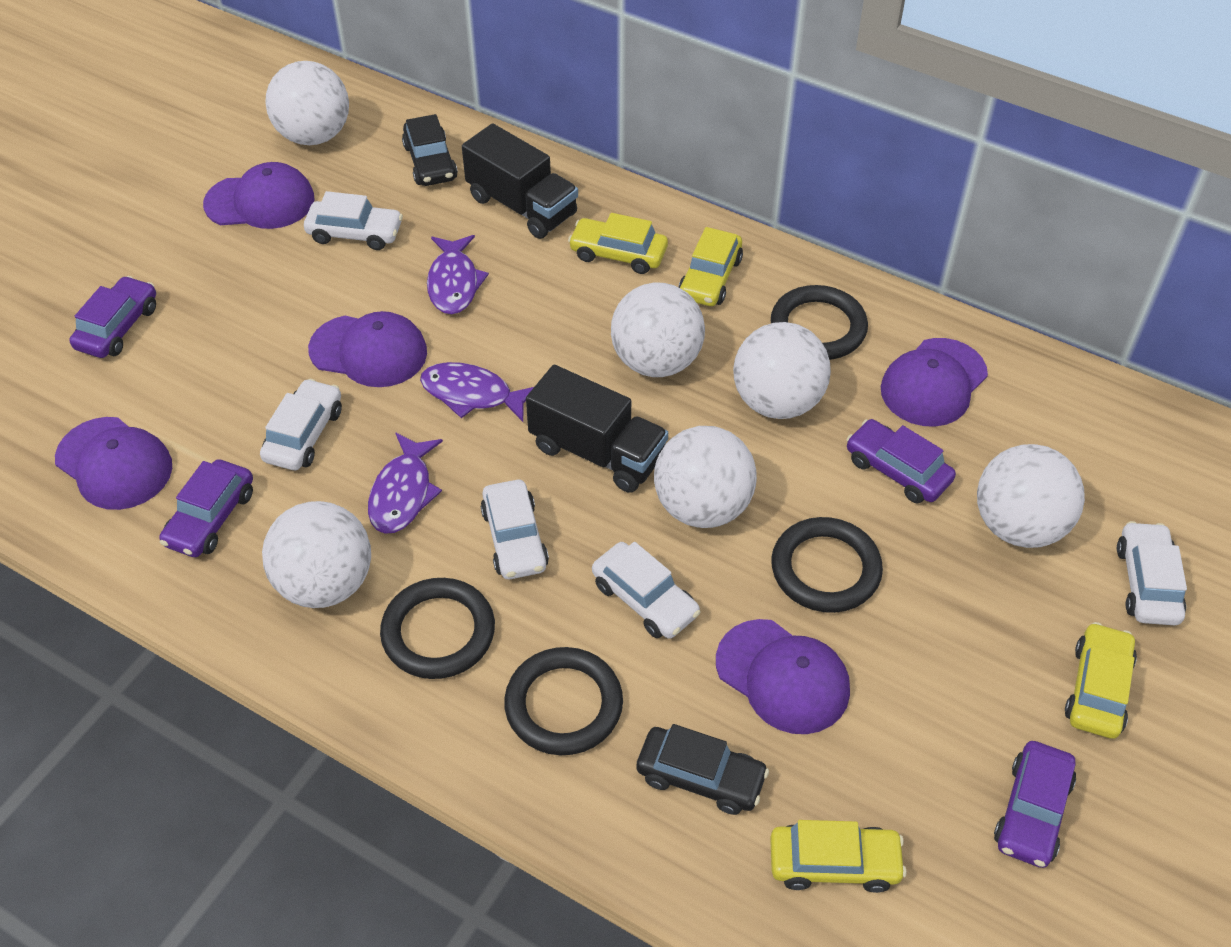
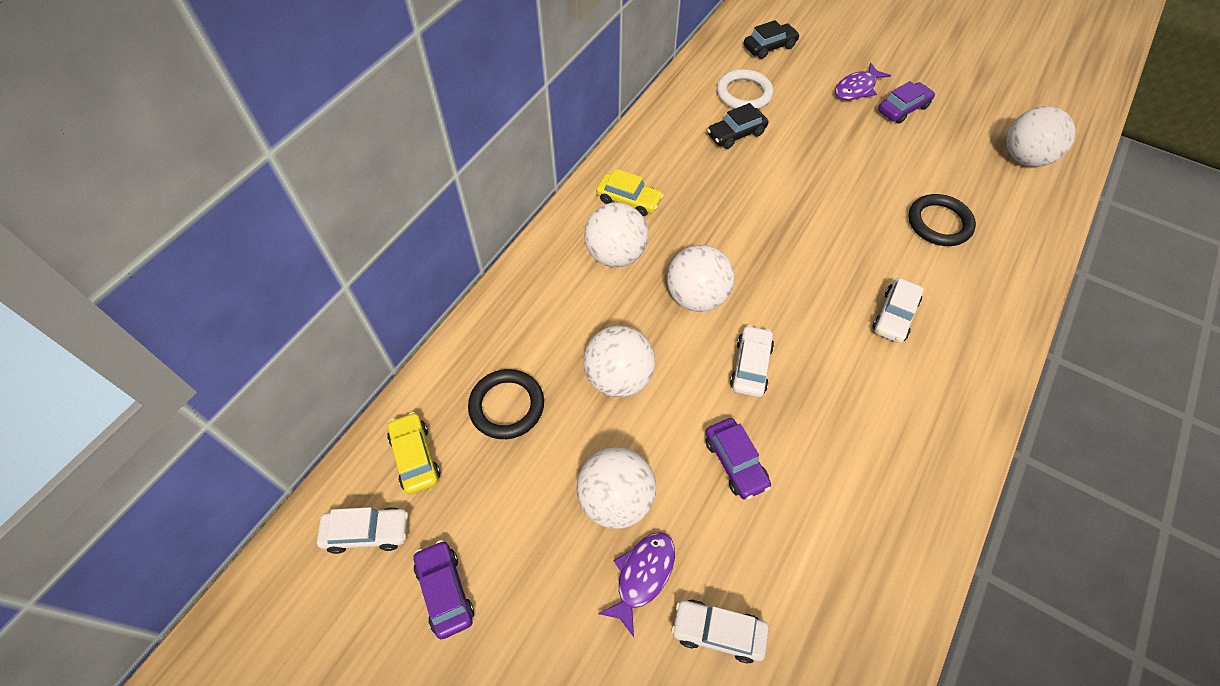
black ring: [380,578,495,679] [504,647,623,755] [771,285,868,360] [771,517,883,613] = 4 -> [468,369,544,439] [908,194,976,246] = 2
black truck: [462,123,578,239] [526,365,668,493] = 2 -> none = 0
purple cap: [55,417,172,510] [203,162,315,229] [308,311,427,387] [716,619,850,734] [881,338,988,427] = 5 -> none = 0
purple car: [70,276,156,358] [159,459,253,557] [846,419,956,503] [994,741,1076,868] = 4 -> [414,540,474,639] [705,418,771,500] [878,81,935,124] = 3
purple fish: [368,432,443,534] [420,362,534,422] [427,235,489,314] = 3 -> [598,532,675,637] [835,63,891,100] = 2
white ball: [262,501,371,608] [265,61,349,145] [611,283,705,377] [654,426,757,528] [733,322,831,419] [977,444,1085,548] = 6 -> [577,447,656,529] [583,325,656,397] [584,202,648,267] [667,245,734,312] [1007,106,1075,167] = 5
white car: [260,379,342,470] [304,191,403,250] [481,480,549,579] [592,542,701,639] [1117,521,1187,625] = 5 -> [317,507,408,554] [671,600,769,664] [730,325,774,397] [872,278,924,343] = 4
white ring: none = 0 -> [717,69,773,109] = 1
yellow car: [568,213,668,274] [678,227,743,306] [770,820,907,893] [1065,622,1137,739] = 4 -> [387,412,440,494] [596,169,664,216] = 2

